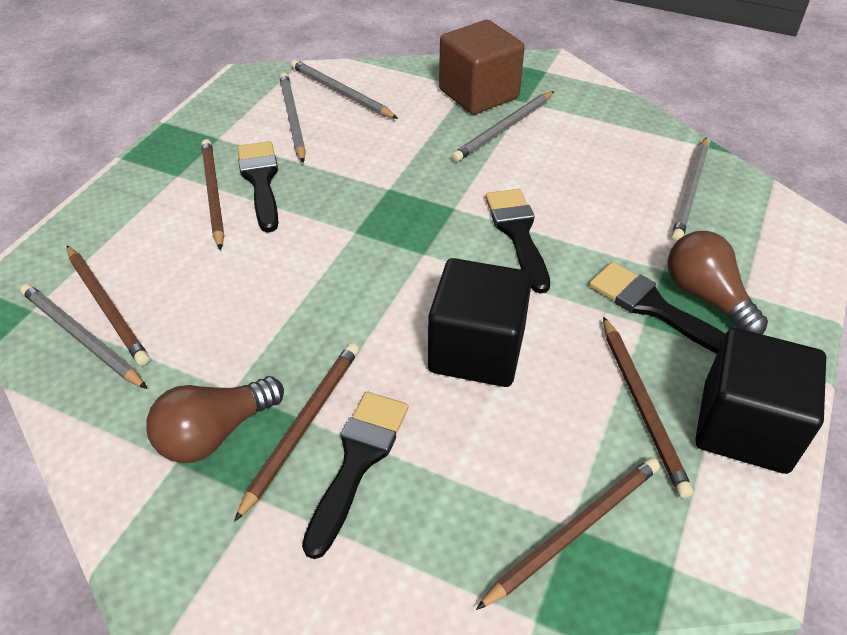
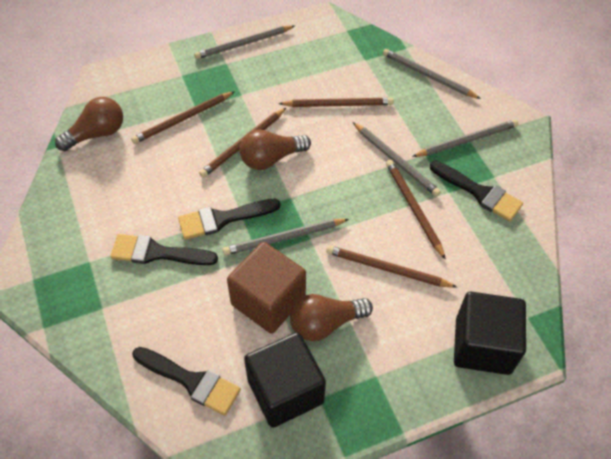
brown light bulb: [147,376,284,463] [668,231,768,335] = 2 -> [55,97,123,151] [239,130,311,170] [290,294,373,341] = 3

